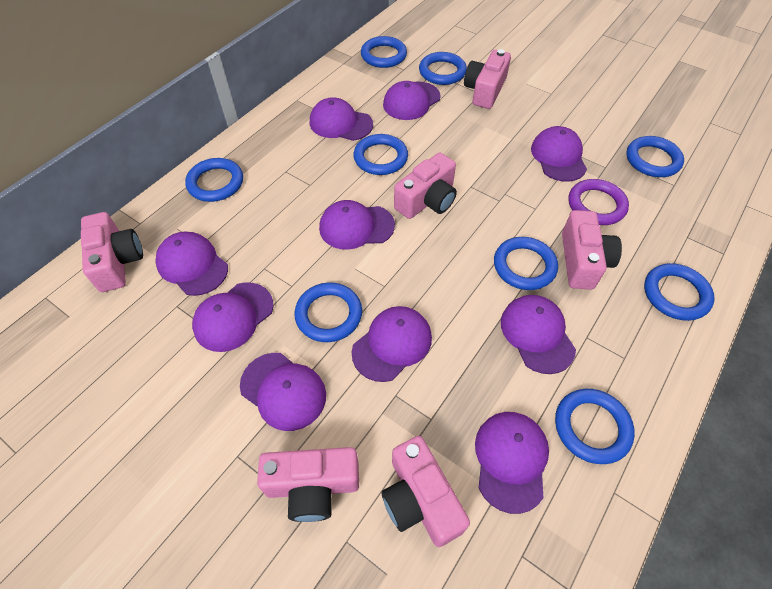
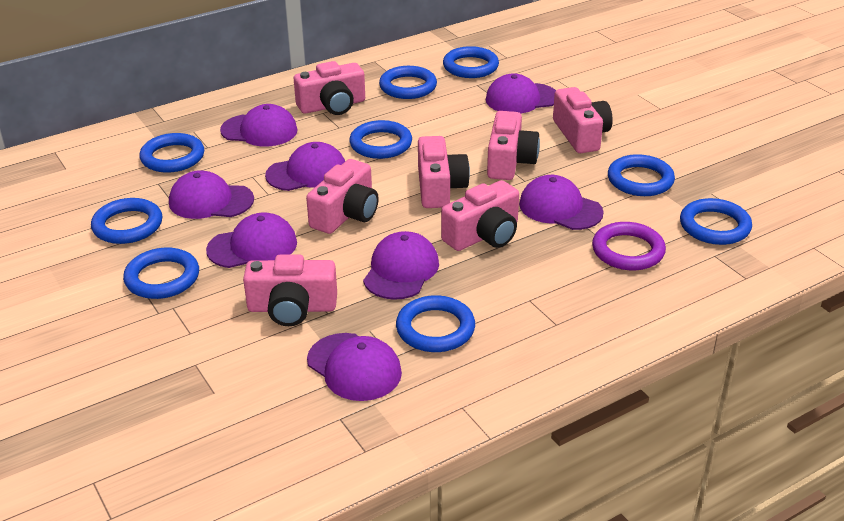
pink camera: [81,212,143,292] [257,447,359,522] [381,436,470,547] [394,152,457,219] [464,49,511,109] [562,210,622,290] = 6 -> [243,254,337,326] [294,61,365,115] [306,159,379,234] [418,136,470,208] [441,180,519,251] [487,111,540,180] [553,87,613,153] = 7
purple cap: [155,232,228,296] [192,282,274,352] [240,353,326,431] [310,97,373,141] [319,200,395,250] [352,306,432,382] [383,81,441,120] [475,412,549,514] [501,295,576,374] [531,126,587,182] = 10 -> [169,170,254,219] [206,213,297,268] [220,104,298,147] [265,142,345,191] [307,333,402,401] [363,231,439,300] [486,73,556,113] [519,175,604,230] = 8

